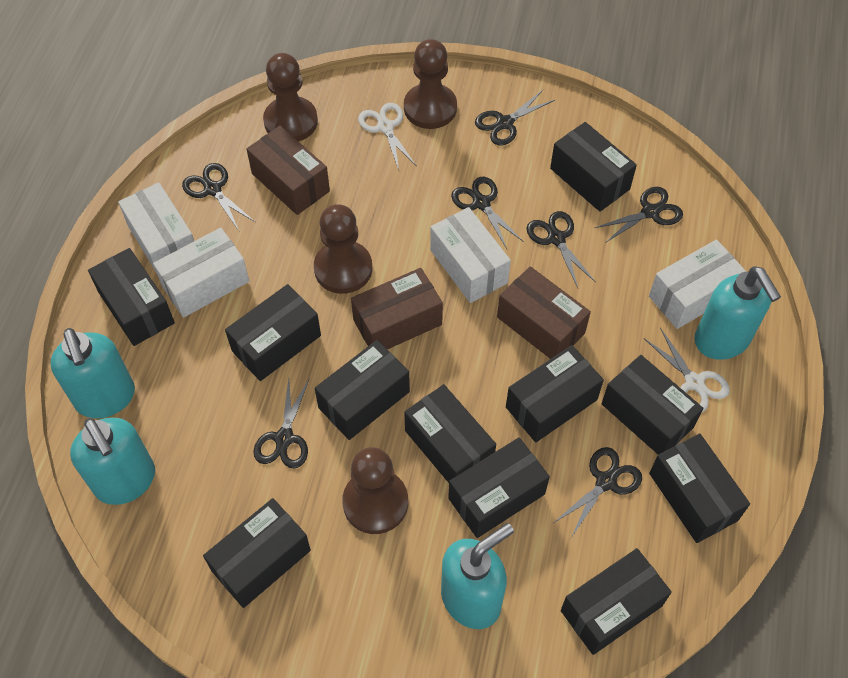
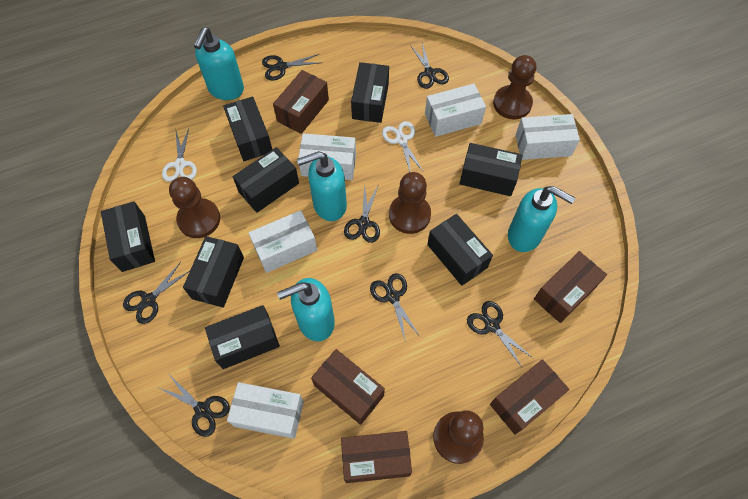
black box: [88,248,175,346] [203,498,311,608] [225,284,321,381] [315,340,410,440] [404,384,496,483] [448,437,550,538] [506,345,604,442] [550,122,637,212] [561,548,672,655] [602,355,703,454] [649,434,750,543] = 11 -> [101,201,155,272] [183,236,244,308] [205,305,280,369] [223,96,272,161] [233,147,299,213] [351,62,389,123] [427,214,493,286] [459,143,523,196] = 8
brown box: [246,126,330,215] [351,268,443,349] [497,266,591,359] = 3 -> [273,70,329,134] [311,349,385,425] [341,431,412,483] [490,359,569,435] [534,251,607,323] = 5
white box: [118,183,194,273] [153,228,249,318] [430,207,511,303] [649,239,746,329] = 4 -> [227,382,304,439] [249,210,317,273] [298,133,356,180] [425,84,486,137] [516,114,580,160] = 5

